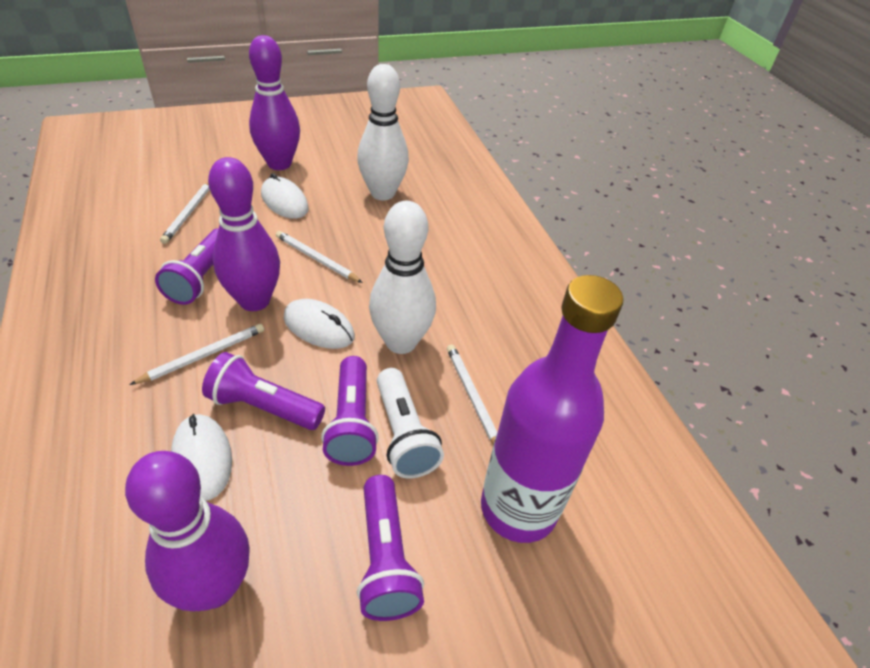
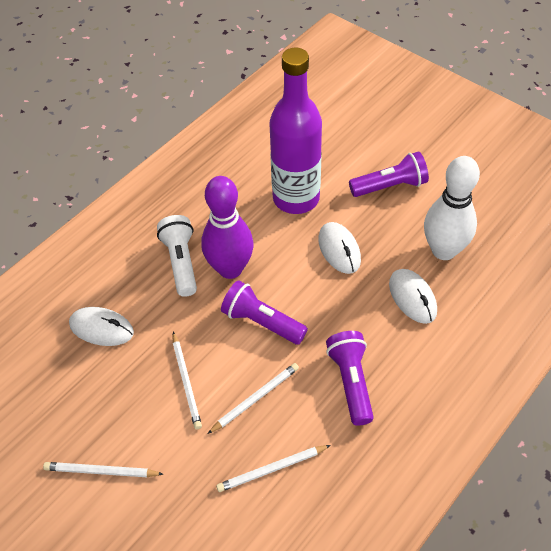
purple bowling pin: [125,451,250,611] [208,157,280,311] [249,35,300,170] = 3 -> [201,176,253,279] = 1
purple flashlight: [155,228,219,305] [202,352,325,430] [321,356,379,466] [357,475,424,621] = 4 -> [221,280,308,345] [326,331,374,426] [349,152,429,197] = 3
white bowling pin: [357,64,409,200] [369,201,436,354] = 2 -> [424,156,480,260] = 1

